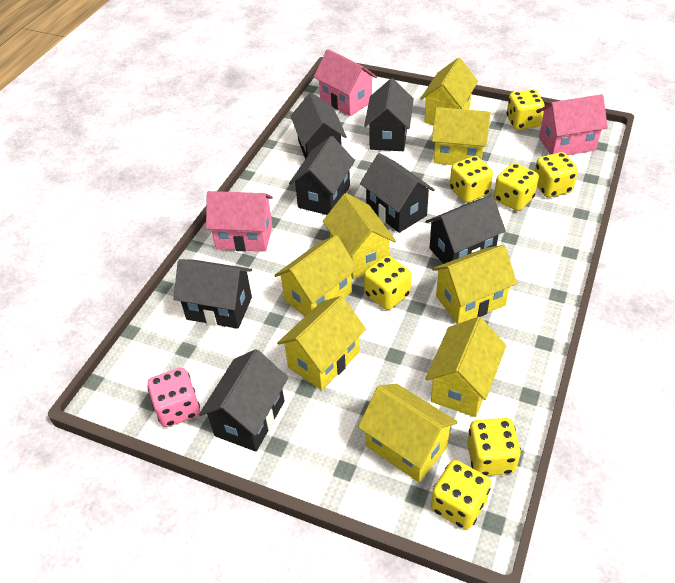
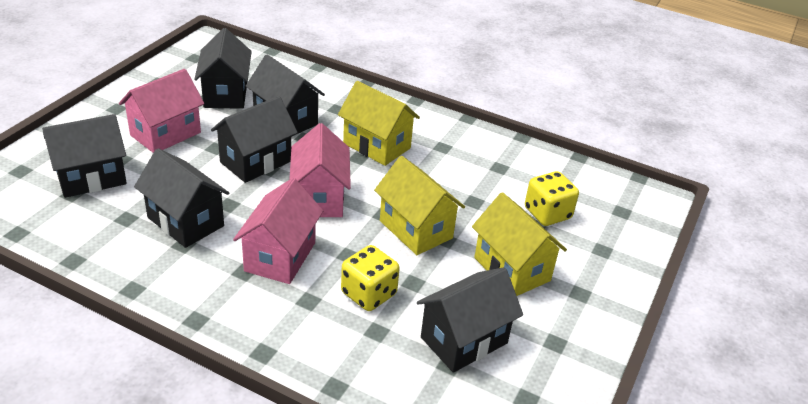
black house: [173,259,252,329] [199,349,288,452] [289,136,355,215] [291,92,347,159] [360,153,435,233] [364,78,414,151] [425,195,506,264] = 7 -> [42,114,127,198] [134,148,229,248] [194,28,252,109] [211,96,298,183] [246,55,325,137] [417,267,523,373] = 6
pink dice: [147,368,200,427] = 1 -> none = 0
yellow dice: [364,256,411,310] [431,460,491,530] [450,156,493,203] [467,418,521,476] [494,163,539,211] [507,89,545,130] [534,152,578,198] = 7 -> [341,245,400,311] [525,171,579,226] = 2
yellow house: [274,235,358,316] [277,296,366,390] [323,193,396,279] [358,384,458,482] [420,58,478,125] [425,317,506,417] [432,107,491,165] [432,245,517,324] = 8 -> [338,81,420,166] [374,156,465,255] [472,192,567,296] = 3

